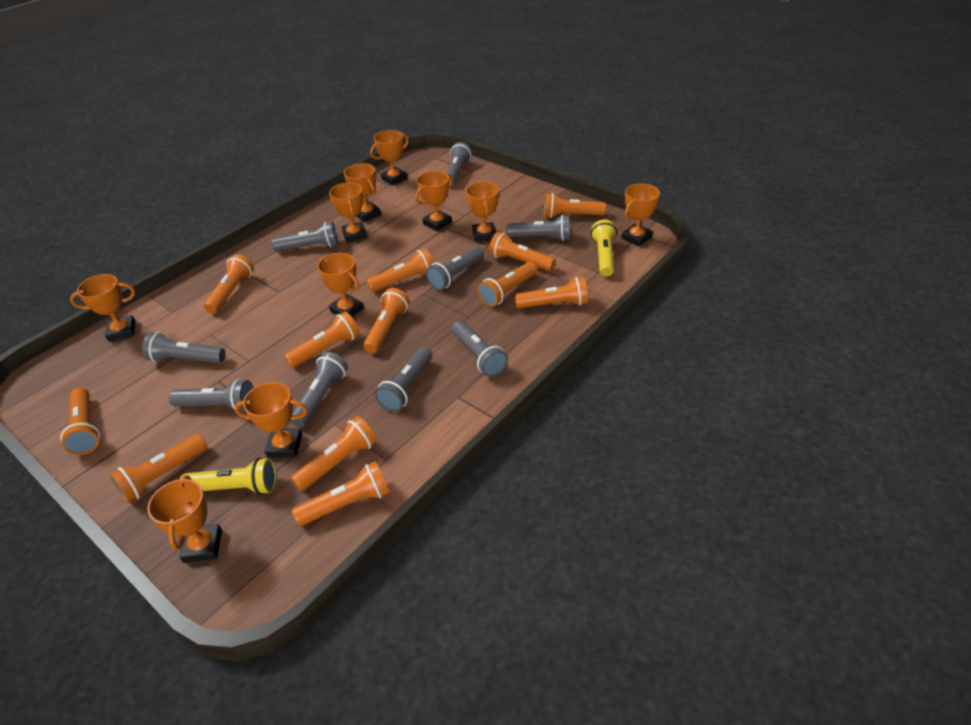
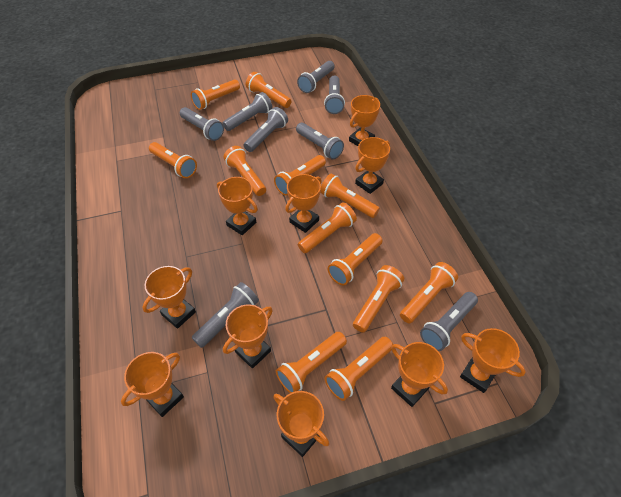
grey flashlight: [142,332,225,363] [169,379,254,412] [272,222,338,251] [290,352,348,427] [375,347,432,412] [426,246,483,290] [446,142,472,186] [452,321,508,377] [506,215,570,241] = 9 -> [180,107,224,141] [192,282,259,348] [223,92,272,131] [244,107,288,152] [296,123,344,160] [297,61,335,93] [324,75,345,114] [420,292,478,351] = 8
yellow flashlight: [180,458,277,495] [591,219,617,277] = 2 -> none = 0

